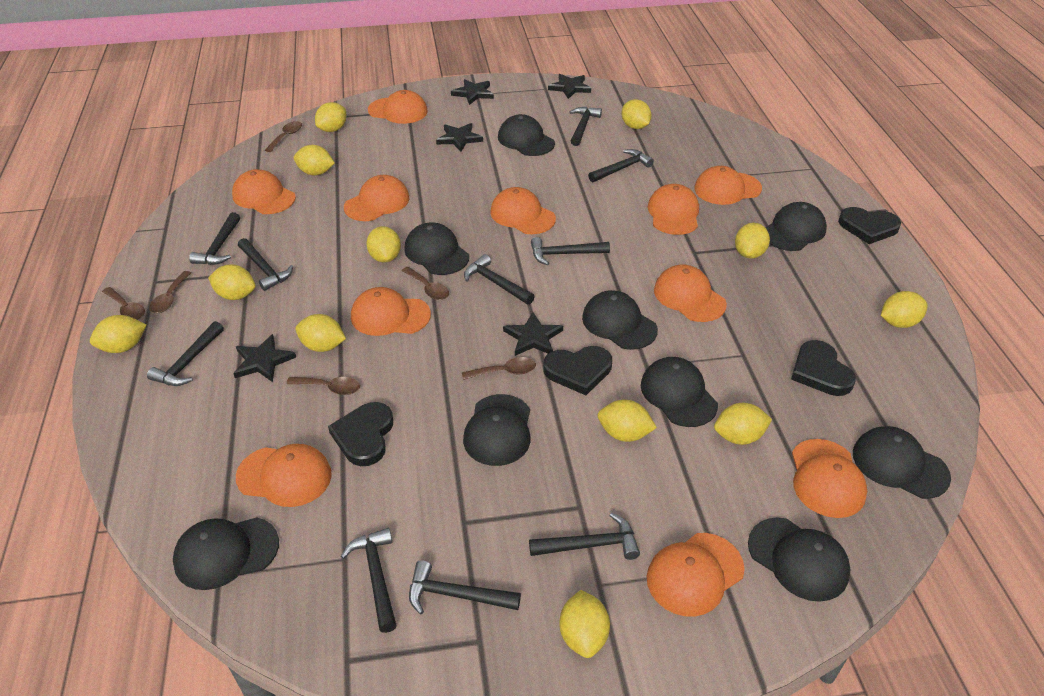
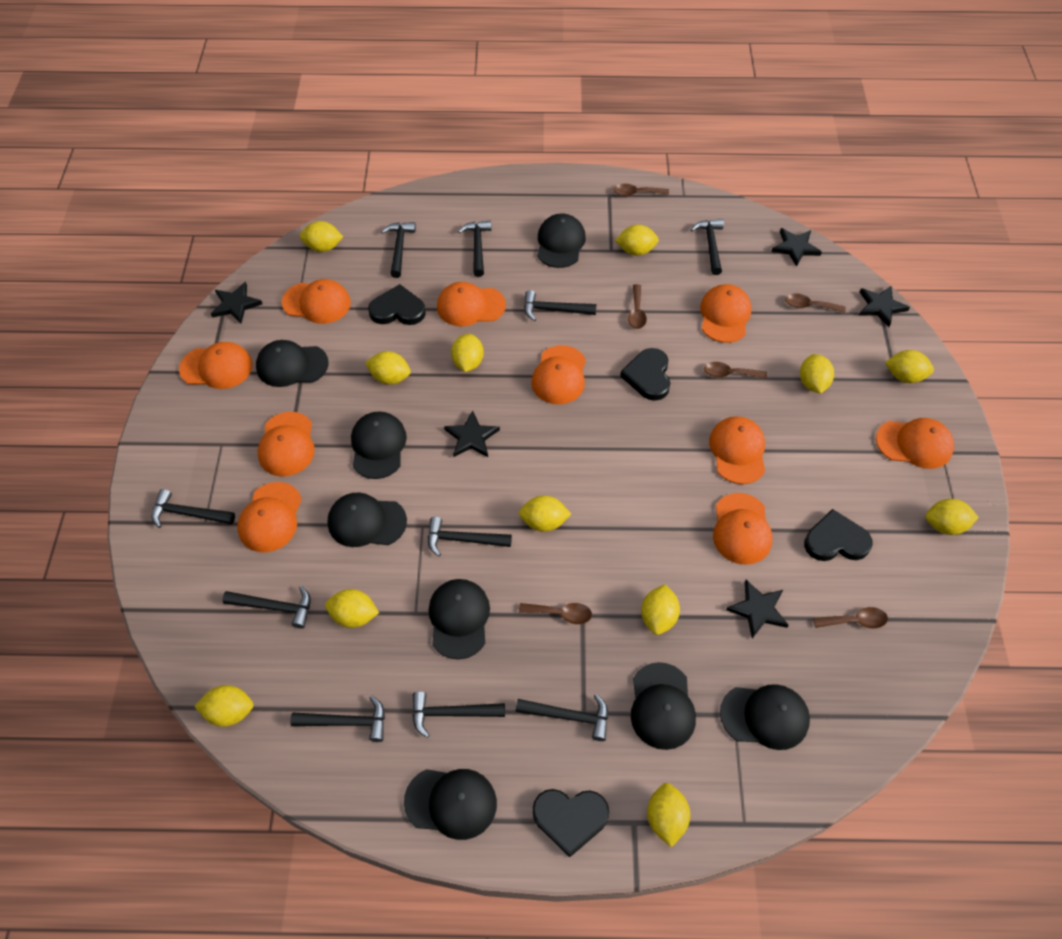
black cap: [173,517,279,590] [404,223,469,275] [463,394,530,466] [498,114,555,156] [582,290,658,350] [641,357,718,427] [748,517,851,602] [765,202,827,251] [853,426,951,499] = 9 -> [256,340,329,387] [328,493,407,547] [351,411,407,479] [404,769,497,840] [429,579,490,659] [537,214,586,268] [631,662,696,750] [720,684,810,750] = 8
orange cap: [232,169,296,214] [236,444,332,507] [344,175,409,221] [351,287,431,336] [368,90,428,124] [490,187,556,234] [647,533,745,617] [648,184,699,235] [654,265,727,322] [694,166,762,205] [792,439,867,518] = 11 -> [179,342,252,389] [237,482,302,552] [258,412,315,476] [282,279,351,324] [437,282,506,326] [531,345,586,404] [700,284,752,343] [709,416,765,484] [713,493,773,565] [876,418,954,469] = 10

